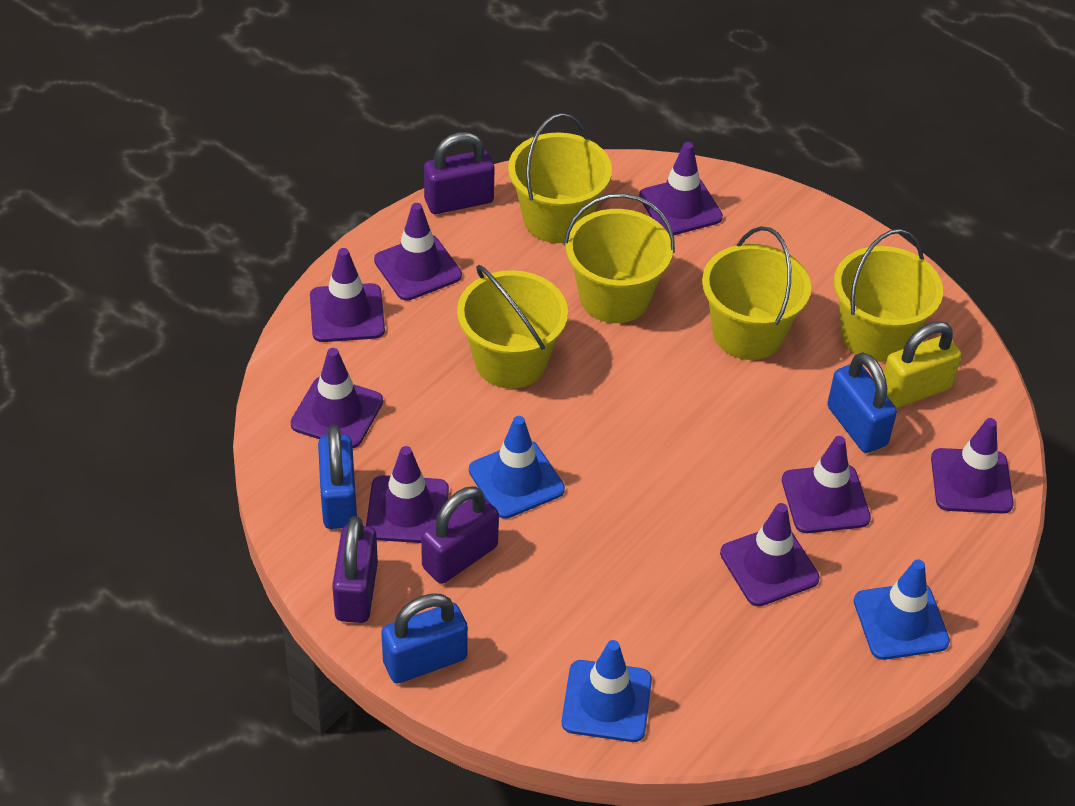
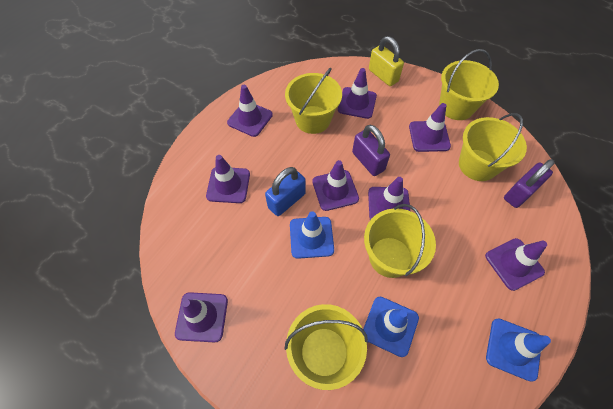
blue padlock: [318,424,357,529] [381,593,468,684] [827,352,897,453] = 3 -> [265,167,306,216] = 1
purple padlock: [332,516,378,623] [421,486,499,584] [424,132,494,214] = 3 -> [352,125,390,176] [504,159,555,208] = 2

